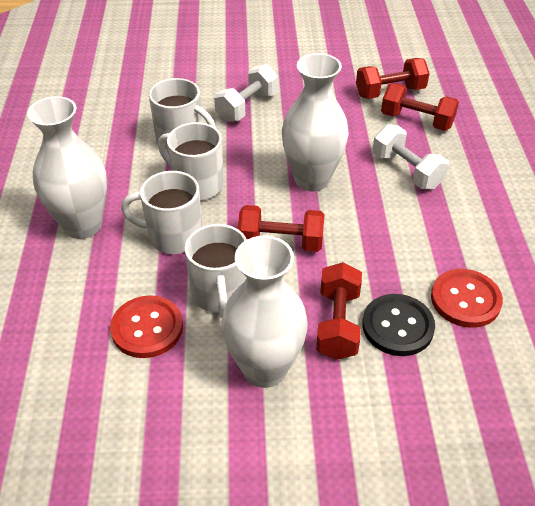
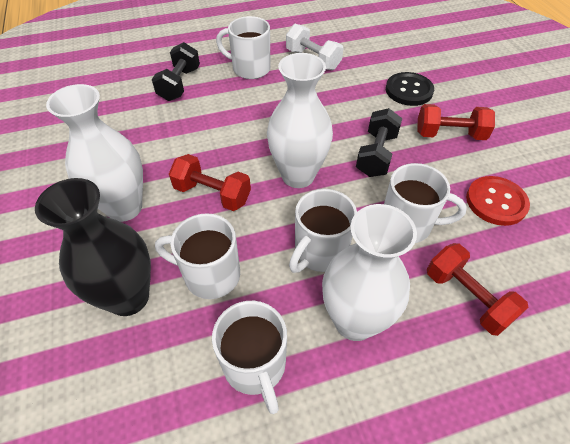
black dumbbell: none = 0 -> [152,42,200,101] [356,108,402,177] = 2
black vase: none = 0 -> [35,178,151,316] = 1
red button: [110,295,183,358] [431,269,503,328] = 2 -> [466,176,530,226] = 1
red dumbbell: [238,205,325,252] [316,262,362,360] [356,58,430,99] [381,83,459,131] = 4 -> [169,154,251,211] [417,104,495,140] [427,243,528,336] = 3
white dumbbell: [214,64,278,122] [373,124,449,189] = 2 -> [286,24,343,70] = 1
white mug: [121,171,202,254] [149,78,216,150] [158,122,223,200] [185,224,247,318] = 4 -> [155,213,240,299] [212,301,287,414] [216,16,270,79] [289,189,357,273] [384,163,467,243] = 5

